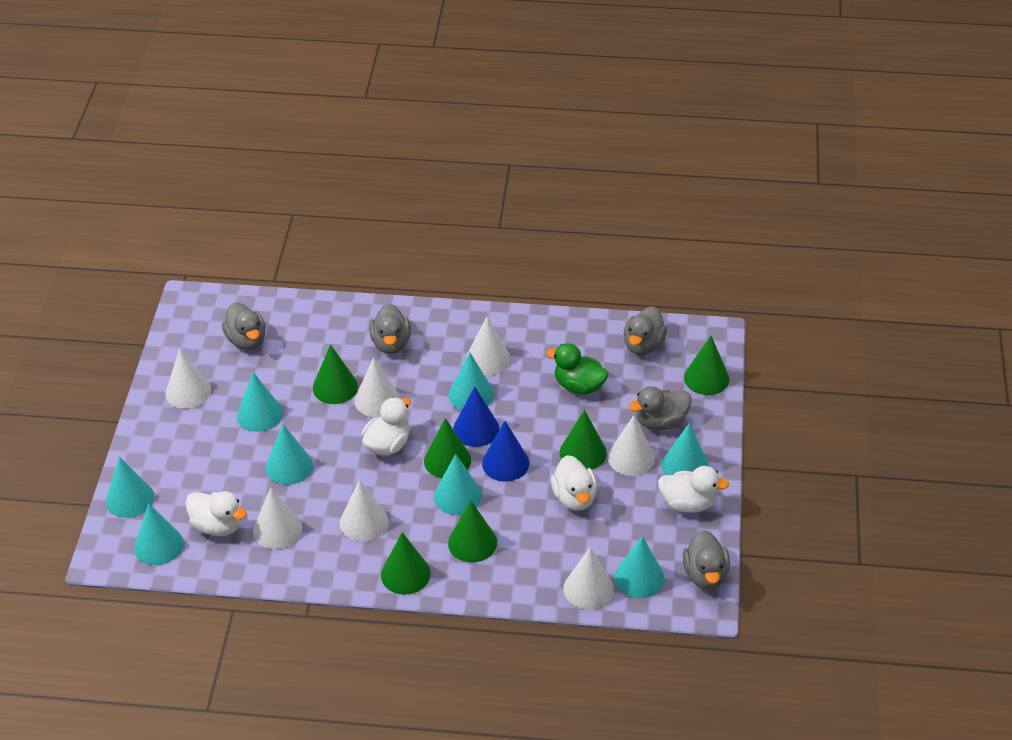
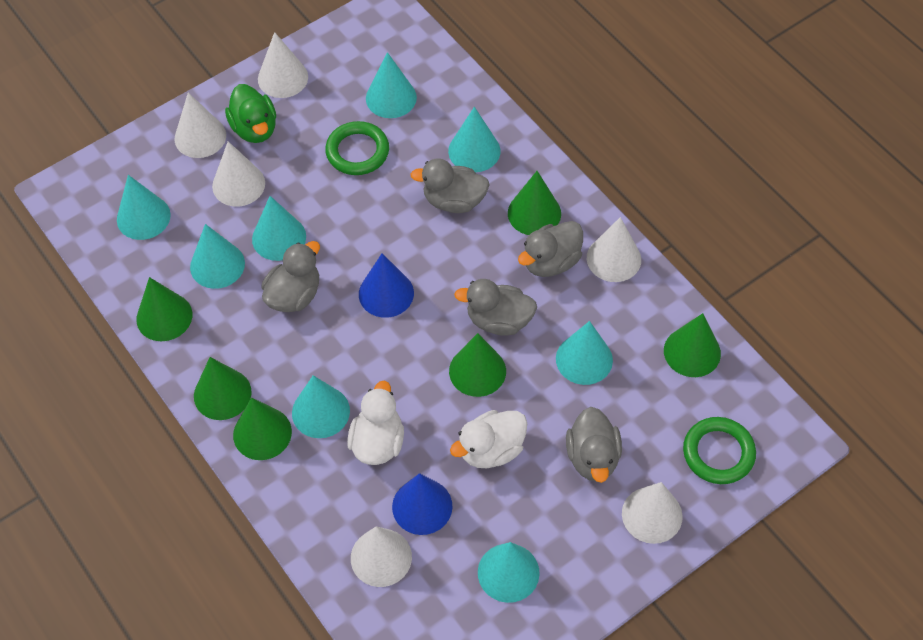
green ring: none = 0 -> [325,121,389,175] [683,417,756,484] = 2
white cone: [165,349,211,409] [253,488,302,549] [340,480,388,541] [354,357,400,417] [466,317,510,375] [563,547,614,610] [608,415,655,476] = 7 -> [174,93,226,158] [212,141,265,207] [258,32,308,98] [351,526,412,587] [587,217,641,282] [622,482,683,544] = 6
white duck: [185,491,247,536] [361,397,411,456] [551,455,597,511] [658,466,729,513] = 4 -> [347,381,404,465] [450,410,527,468] = 2

